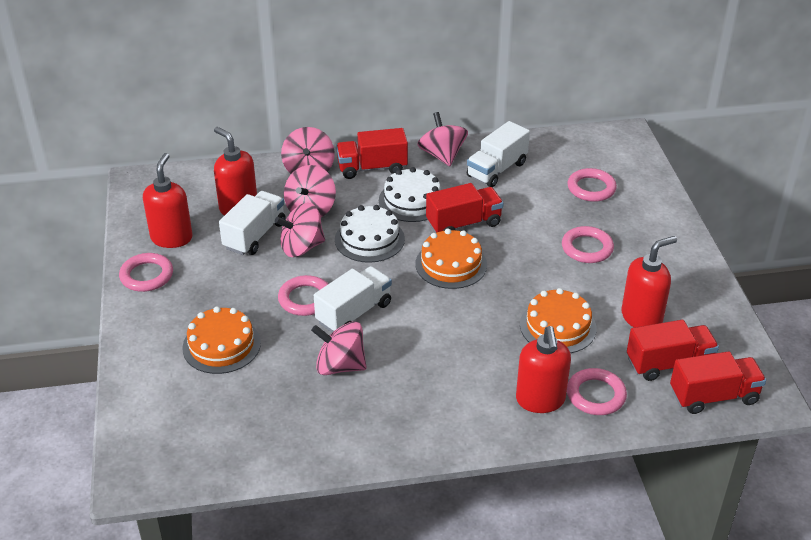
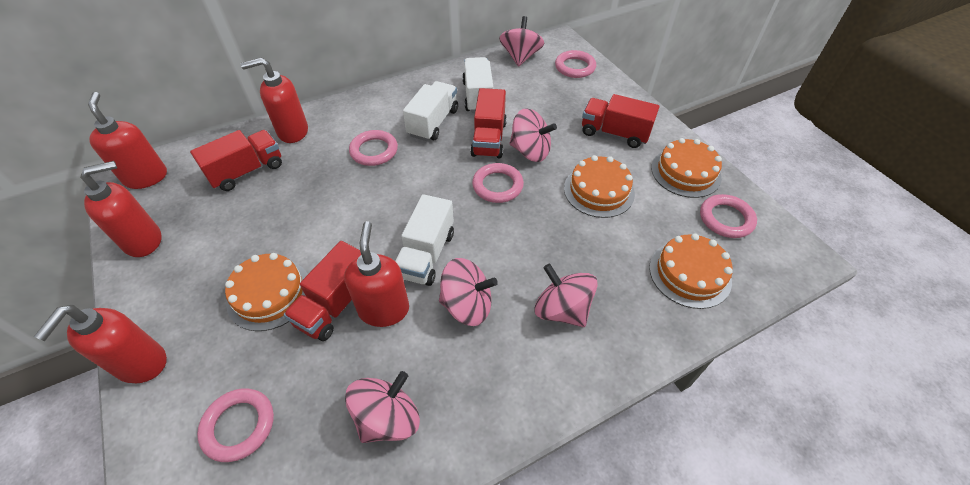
orange cake: [182,306,261,374] [415,229,487,289] [520,288,597,353] = 3 -> [225,253,308,331] [564,155,635,218] [649,233,733,309] [651,138,722,198] = 4
red soap dispenser: [143,153,193,248] [214,127,257,216] [516,326,571,413] [622,236,677,328] = 4 -> [34,305,167,383] [80,161,162,257] [88,92,167,189] [241,58,308,143] [344,221,409,327] = 5
white cake: [335,205,405,263] [379,167,441,222] = 2 -> none = 0

